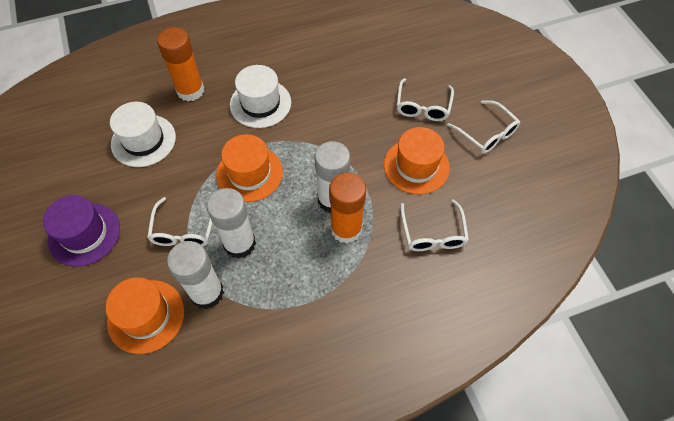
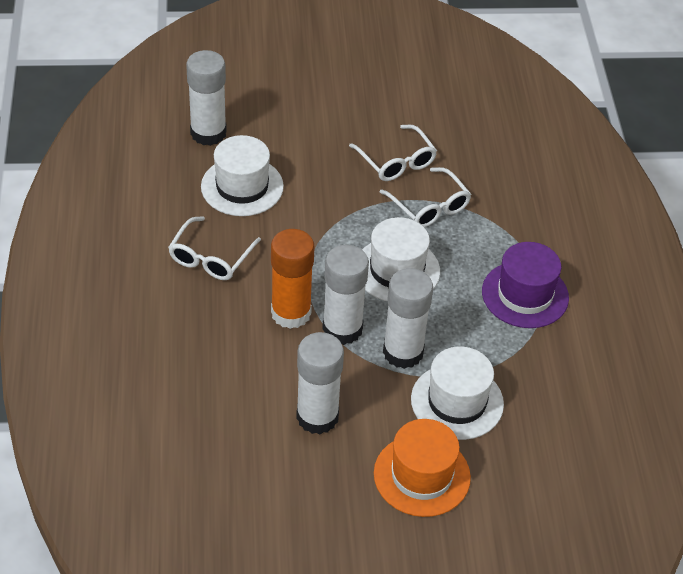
orange glue stick: [157,27,204,101] [329,172,366,244] = 2 -> [271,229,314,329] = 1
orange hat: [106,277,184,354] [216,134,283,202] [384,127,450,194] = 3 -> [374,419,471,517] = 1
white glasses: [147,197,212,246] [397,78,454,121] [401,199,469,251] [447,100,521,153] = 4 -> [168,216,261,280] [349,124,437,181] [380,167,471,228] = 3
white glue stick: [167,241,224,309] [207,188,256,259] [314,141,350,213] = 3 -> [186,50,227,146] [296,332,344,434] [322,245,369,345] [383,268,433,369] = 4
white hat: [110,102,176,167] [230,65,291,128] = 2 -> [201,135,284,216] [362,217,440,301] [411,346,504,440] = 3

